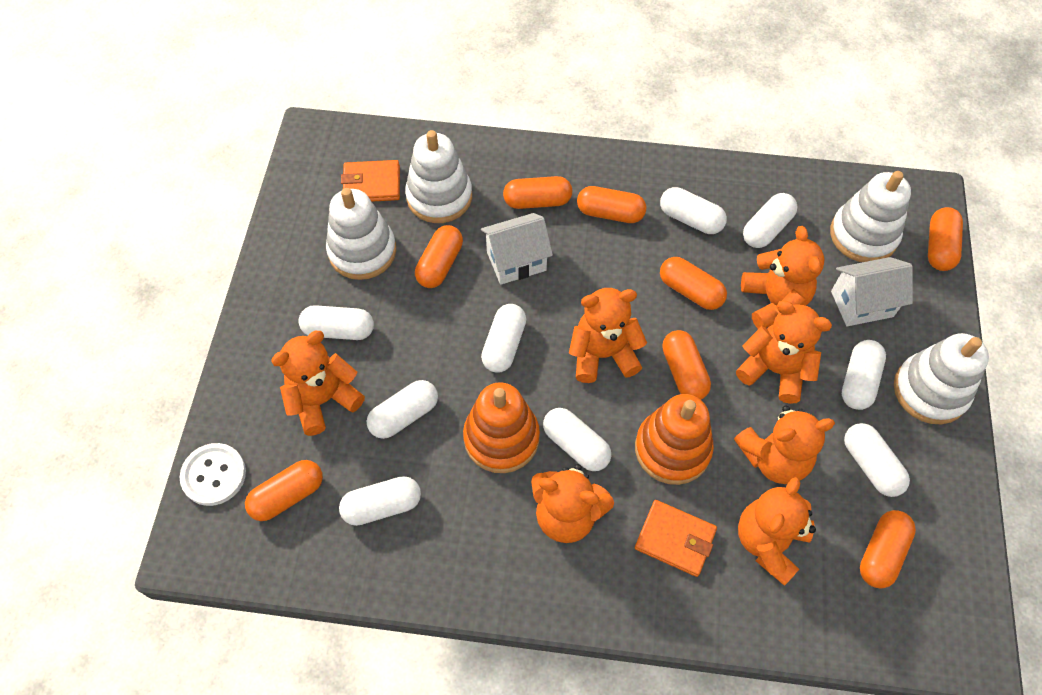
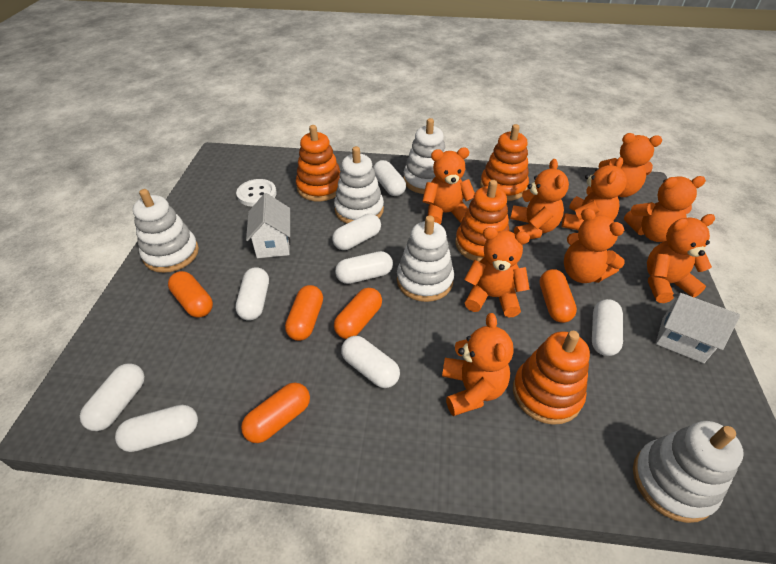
orange capsule: [245,460,323,521] [415,225,463,288] [503,176,572,209] [577,186,646,223] [660,257,727,310] [662,330,711,400] [860,510,916,588] [928,207,963,271] = 8 -> [168,271,213,318] [241,382,310,443] [285,285,323,341] [334,288,382,339] [540,269,577,323] = 5
orange stacking toy: [463,382,540,473] [635,394,714,485] = 2 -> [296,125,340,201] [455,180,509,262] [480,124,529,201] [513,331,590,425] = 4
orange teddy bear: [271,331,365,436] [531,464,614,543] [569,288,647,383] [734,406,835,484] [736,301,832,404] [738,477,816,586] [741,226,825,329] = 7 -> [422,148,475,224] [442,313,514,416] [464,227,530,317] [510,159,569,239] [562,157,627,230] [564,208,625,283] [599,133,662,197] [624,176,706,242] [647,214,715,303] = 9
orange wallet: [341,160,400,202] [635,500,717,577] = 2 -> none = 0
white capsule: [298,305,374,340] [339,476,421,526] [367,380,438,439] [481,304,526,373] [543,408,611,471] [660,187,727,234] [743,193,797,248] [842,340,886,410] [844,423,910,497] = 9 -> [80,363,145,431] [115,405,198,452] [235,267,269,321] [332,214,381,250] [335,251,393,284] [341,336,400,388] [373,160,406,196] [592,299,623,356] = 8
white stacking toy: [326,188,396,280] [405,130,472,223] [830,171,911,262] [894,333,989,424] = 4 -> [133,189,199,273] [334,146,384,224] [397,215,454,302] [404,118,446,194] [633,421,744,523] = 5

